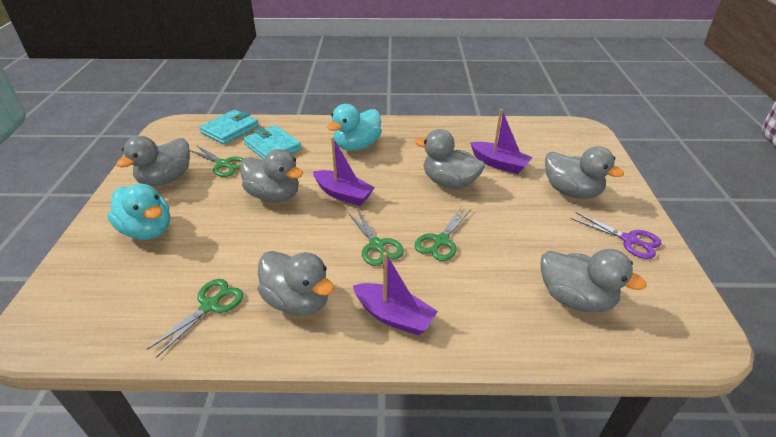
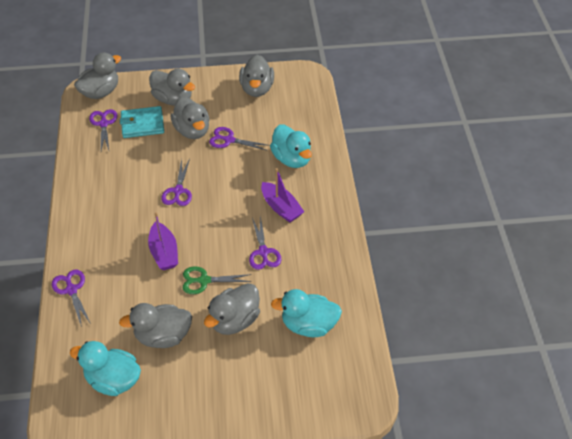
green scissors: [146,279,243,358] [189,145,244,177] [347,208,404,266] [415,207,471,261] = 4 -> [183,266,252,294] = 1
purple boat: [313,137,375,206] [353,252,438,336] [470,109,533,174] = 3 -> [148,212,178,270] [261,168,304,223] = 2
purple scissors: [570,212,662,259] = 1 -> [52,269,91,327] [89,109,118,151] [161,159,192,206] [209,127,270,150] [249,215,281,270] = 5
turquoise duck: [107,184,170,240] [327,104,382,151] = 2 -> [70,341,141,396] [270,125,312,168] [271,289,342,337] = 3
turquoise wallet: [199,110,259,144] [243,125,302,159] = 2 -> [120,106,164,138] = 1

